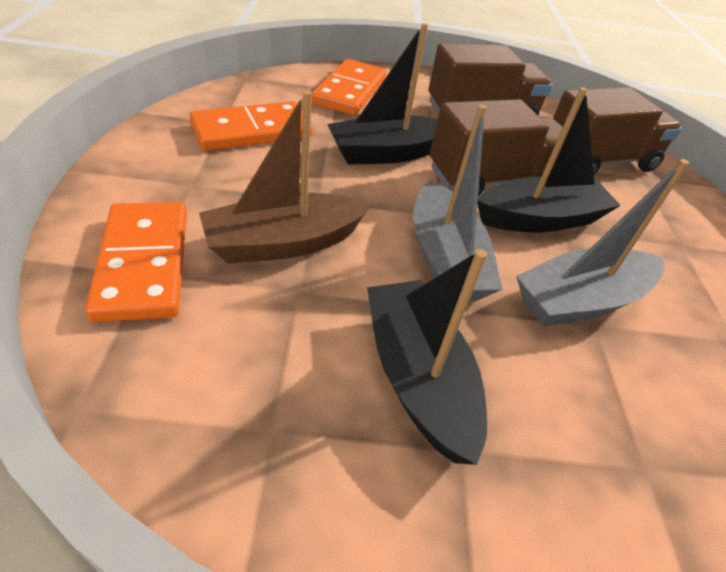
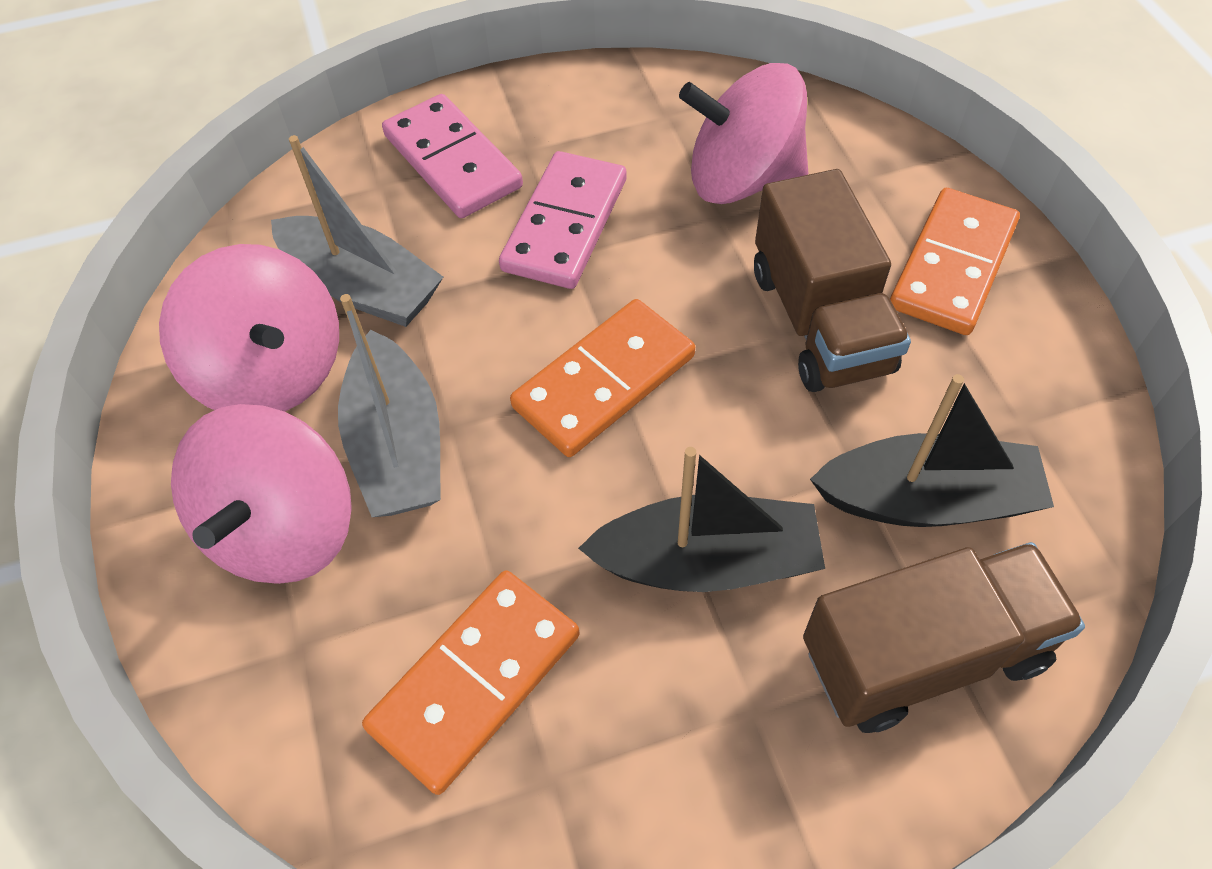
black boat: [327,23,437,165] [367,249,487,465] [477,87,621,233] = 3 -> [578,447,825,592] [810,374,1054,527] = 2
brown boat: [199,90,371,264] = 1 -> none = 0
brown truck: [429,43,553,116] [430,99,563,196] [553,87,682,174] = 3 -> [754,169,911,392] [803,542,1085,733] = 2
pink domino: none = 0 -> [382,94,523,218] [499,151,626,289] = 2
pink spinning top: none = 0 -> [159,244,339,412] [171,404,352,584] [679,63,808,204] = 3

